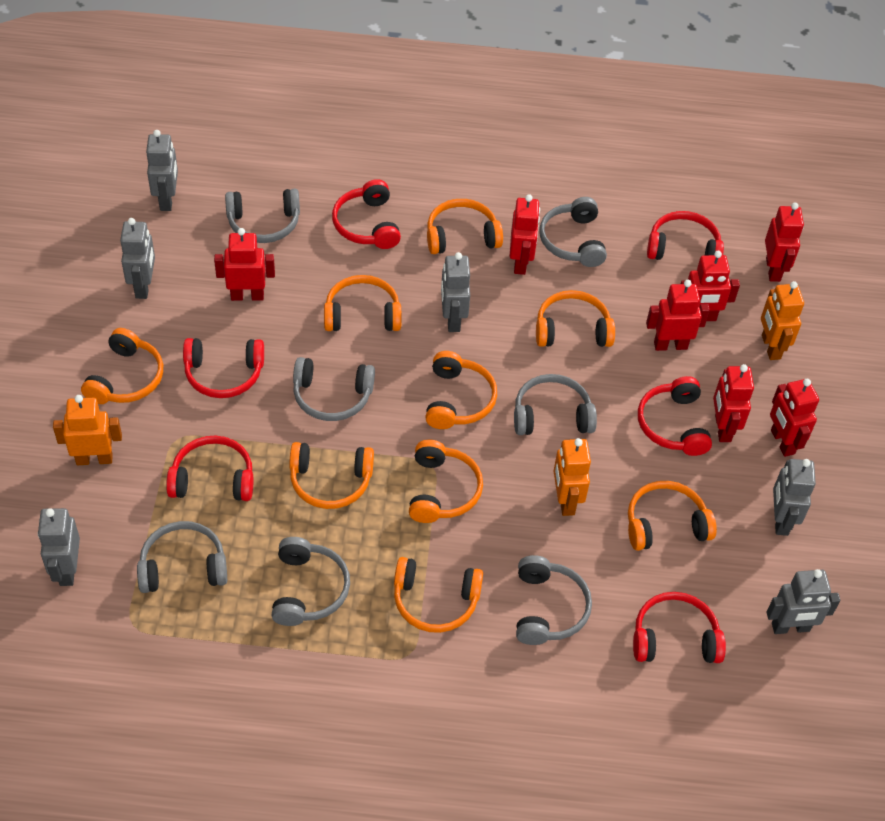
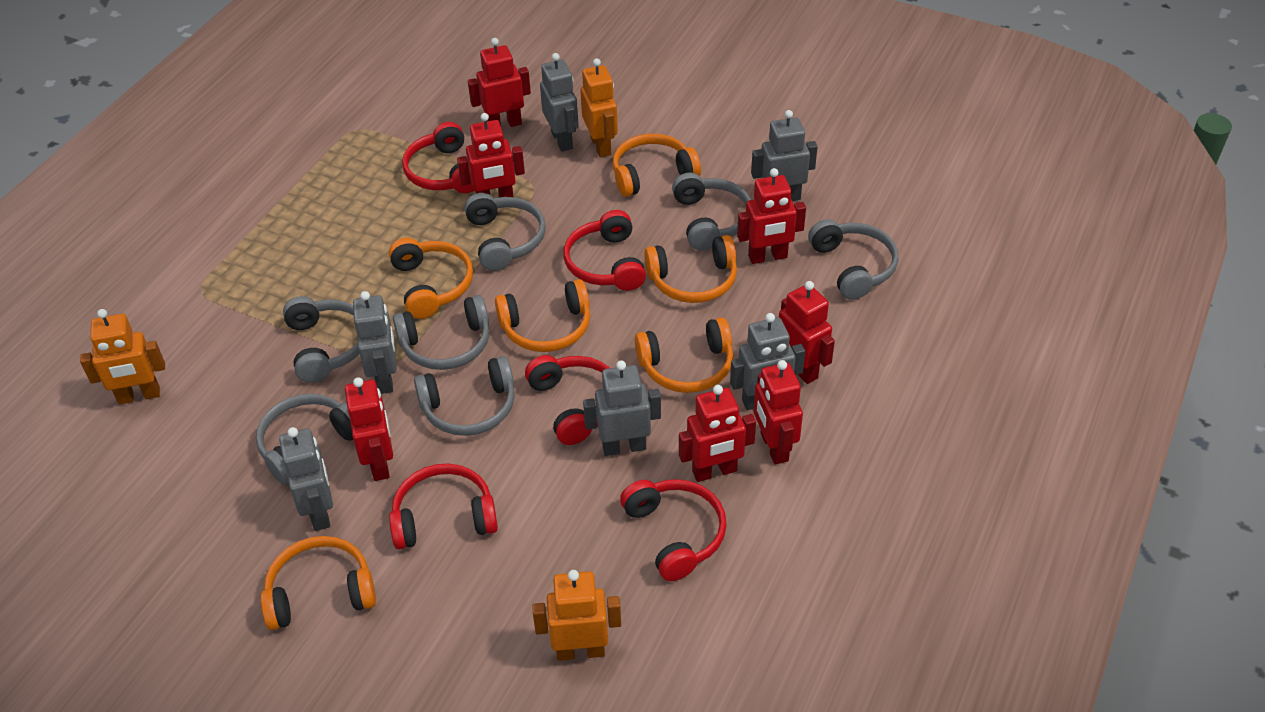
orange headphones: [81,328,163,404] [289,442,374,509] [324,275,401,331] [394,557,483,633] [409,440,483,523] [425,351,497,429] [427,199,503,254] [536,290,615,347] [628,481,717,551] = 9 -> [260,536,376,630] [389,238,473,319] [495,279,590,352] [613,134,701,197] [635,317,733,393] [644,235,737,303] = 6
red headphones: [166,436,253,501] [183,338,264,398] [332,179,401,249] [633,592,726,663] [638,376,712,456] [647,211,724,260] = 6 -> [389,463,498,549] [402,122,474,193] [525,355,610,445] [563,210,646,291] [620,479,727,581] = 5

